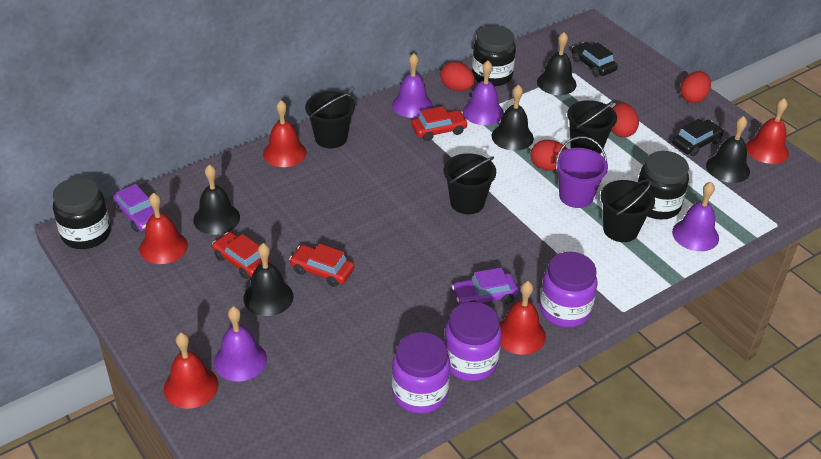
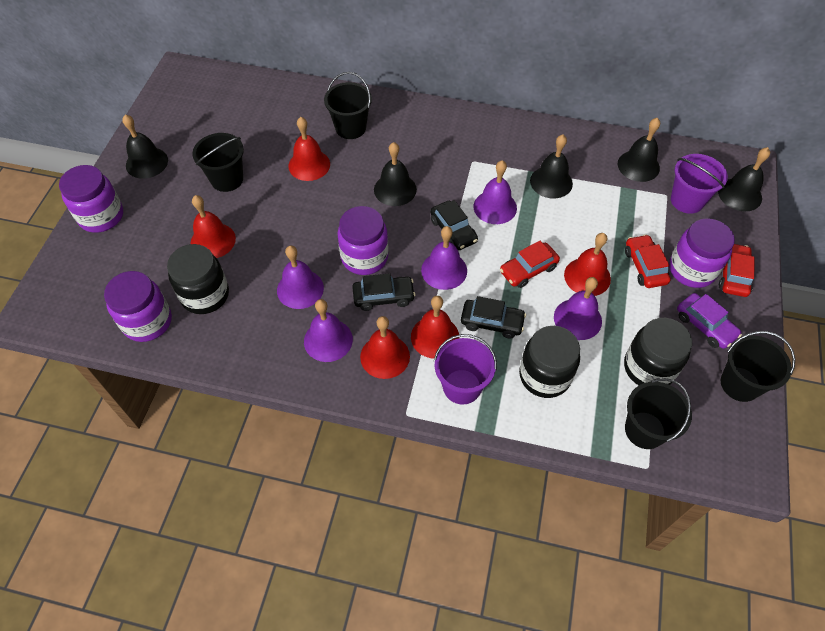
black car: [571,42,618,77] [672,119,724,156] = 2 -> [352,273,415,311] [430,200,478,250] [461,296,526,339] = 3
purple bell: [214,306,267,382] [392,53,433,118] [463,61,504,125] [672,182,719,251] = 4 -> [277,246,324,309] [304,299,353,362] [421,226,467,290] [474,160,517,224] [554,277,602,340] = 5
purple bucket: [555,136,608,208] = 1 -> [434,334,497,405] [671,154,728,214] = 2
purple car: [113,184,154,232] [452,267,519,305] = 2 -> [677,293,742,349] = 1
purple jar: [392,332,451,414] [444,302,502,381] [540,252,597,327] = 3 -> [59,165,123,233] [104,271,172,342] [337,206,389,275] [669,218,735,288] = 4
red egg: [440,62,475,91] [530,140,568,171] [611,103,639,137] [680,71,711,103] = 4 -> none = 0

